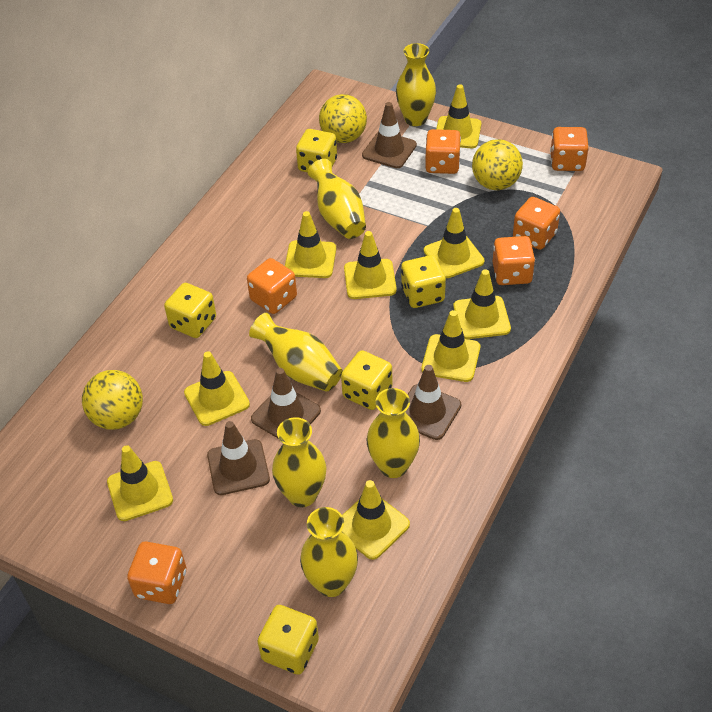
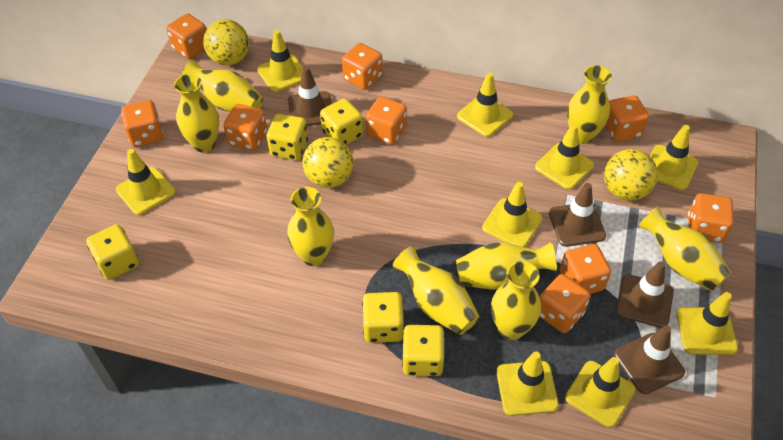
orange dice: [127,541,187,604] [247,258,297,314] [425,129,461,174] [493,236,535,285] [513,197,560,250] [550,127,589,171] = 6 -> [121,100,163,147] [166,14,207,59] [223,104,267,151] [342,43,383,90] [366,96,407,145] [540,274,591,333] [560,244,611,294] [605,95,649,142] [688,193,734,243] = 9
yellow vase: [249,313,343,392] [272,417,327,507] [300,507,358,597] [308,159,366,239] [366,388,420,478] [396,43,436,126] = 6 -> [174,74,219,152] [182,60,263,112] [287,187,334,266] [392,246,479,335] [456,242,557,290] [491,261,541,340] [567,65,612,144] [638,206,731,291] = 8

